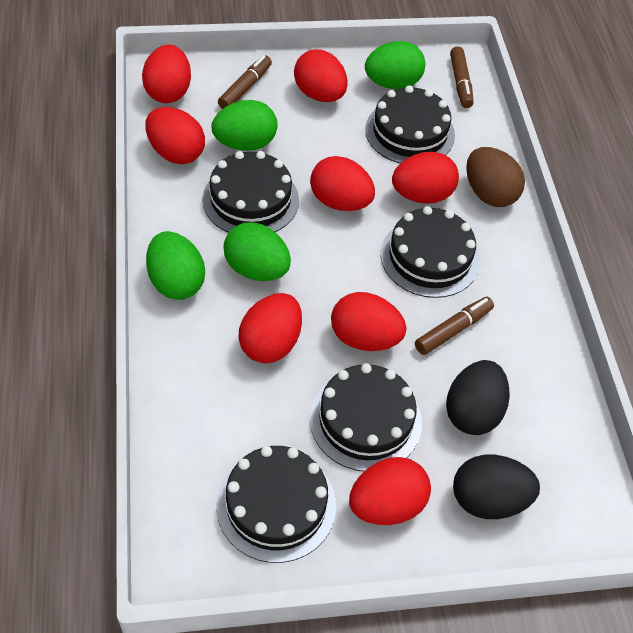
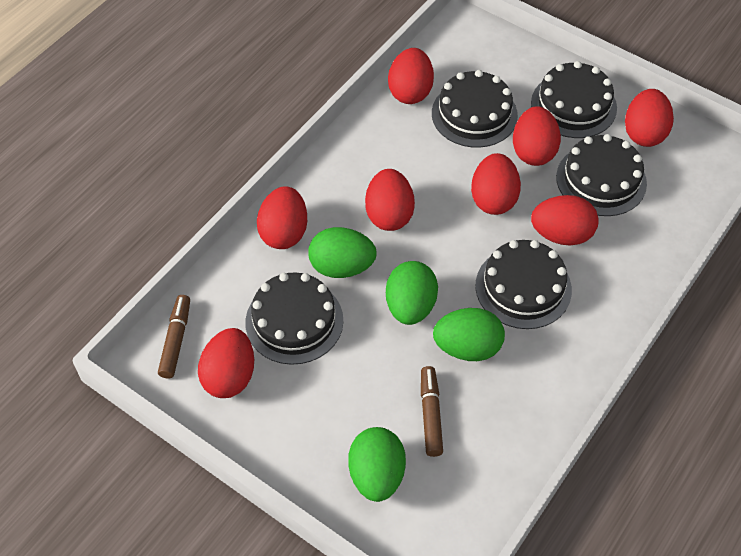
black egg: [446,360,510,435] [453,455,540,519] = 2 -> none = 0
brown egg: [466,147,525,207] = 1 -> none = 0
brown marker: [218,55,272,109] [415,297,494,355] [450,47,474,108] = 3 -> [158,295,190,378] [421,366,443,457] = 2

